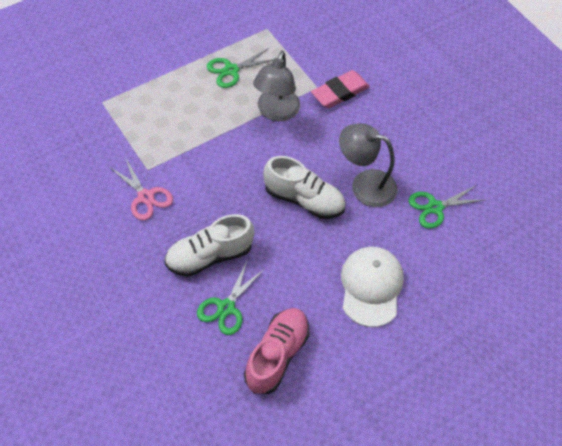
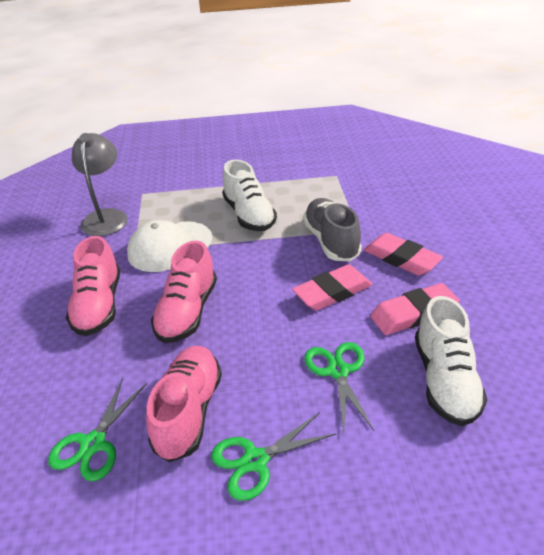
grey lamp: [253,51,300,121] [339,123,397,207] = 2 -> [72,133,128,236] = 1
grey shoe: none = 0 -> [303,198,362,261] = 1
pink eraser: [311,70,370,108] = 1 -> [292,264,372,311] [364,233,443,276] [370,283,460,335] = 3
pink scissors: [109,157,173,220] = 1 -> none = 0
pink shoe: [244,308,309,394] = 1 -> [66,236,120,336] [146,346,222,462] [151,241,217,343] = 3

